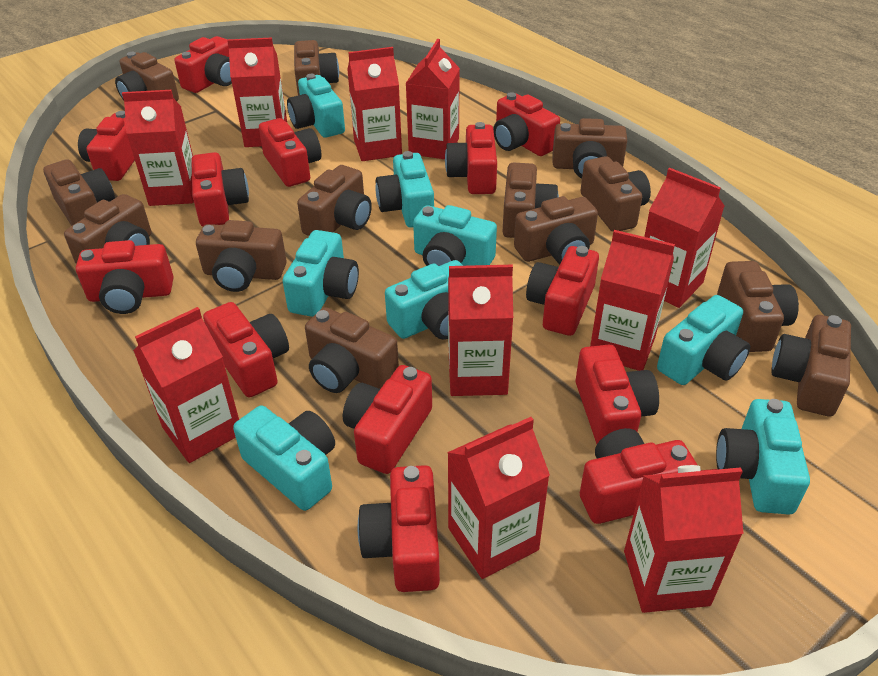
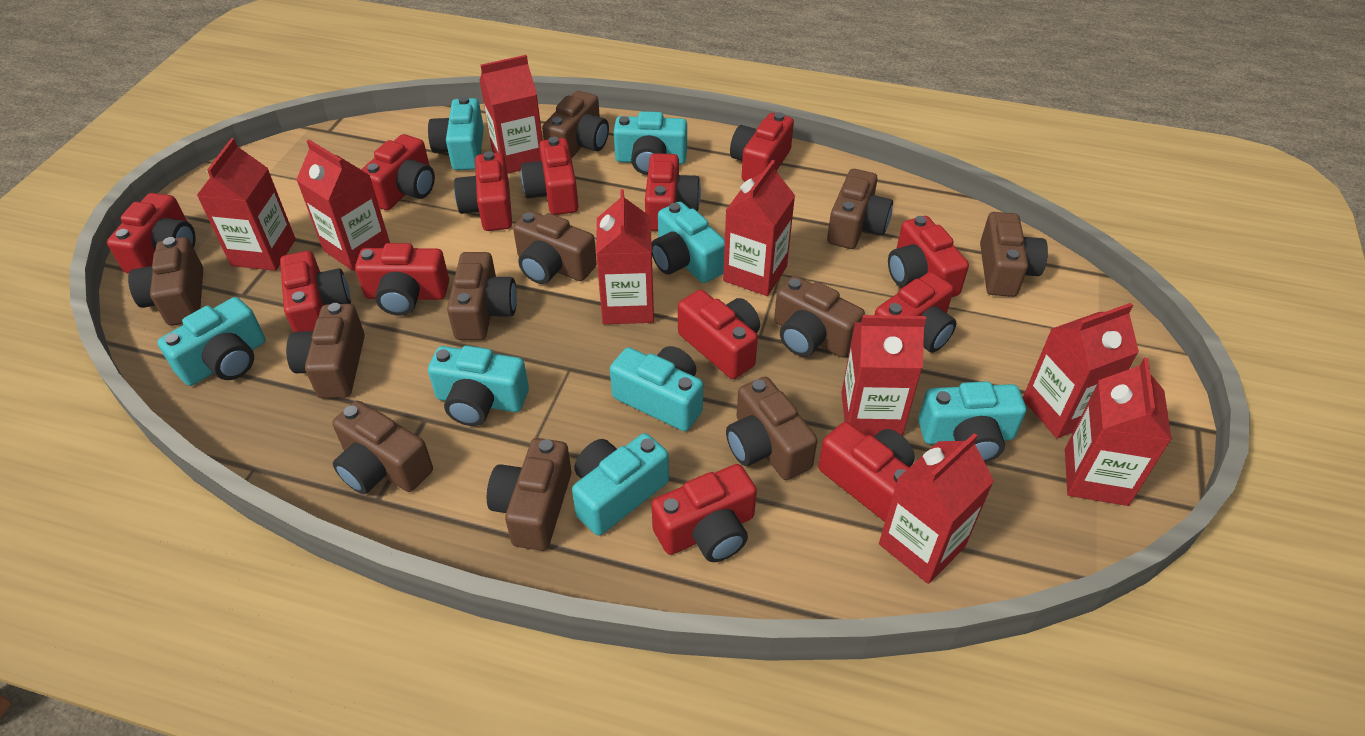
brown camera: [43,159,115,226] [64,194,151,264] [115,52,179,101] [196,220,287,292] [294,40,339,95] [297,165,372,236] [305,307,399,393] [502,163,559,238] [514,196,598,264] [552,118,627,178] [580,156,651,232] [717,261,799,352] [771,315,851,417] = 13 -> [128,237,203,326] [286,303,365,398] [332,401,433,494] [447,252,517,340] [487,438,571,551] [513,211,597,284] [542,91,609,159] [726,377,817,480] [774,276,865,357] [827,169,893,249] [980,212,1048,297] = 11
red carton: [122,90,194,206] [133,307,239,463] [227,38,287,147] [347,47,402,161] [405,39,460,159] [447,417,550,579] [448,265,513,396] [590,230,675,371] [624,465,743,613] [644,168,724,308] = 10 -> [196,138,296,271] [296,140,390,271] [479,55,543,174] [596,189,654,324] [723,160,795,296] [841,315,926,436] [879,433,994,584] [1023,303,1139,438] [1065,358,1172,506] = 9

